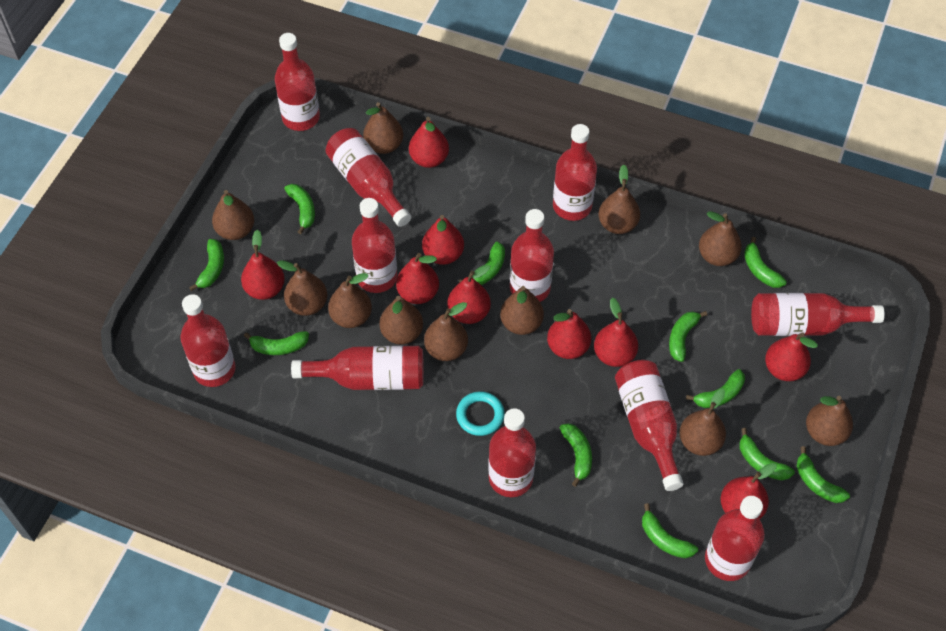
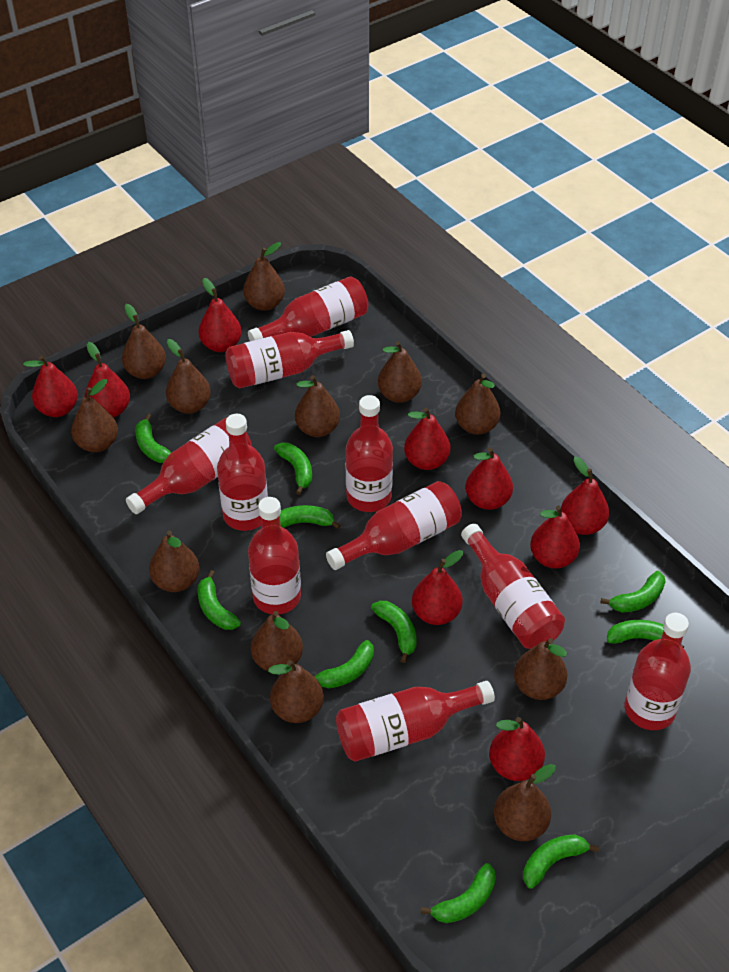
brown pear: [212,190,254,240] [277,260,327,316] [328,273,372,328] [363,102,403,154] [379,296,423,345] [424,302,468,361] [500,286,544,335] [598,165,640,234] [679,388,726,456] [699,212,742,266] [806,396,853,446] = 11 -> [71,379,118,452] [122,304,166,379] [149,531,200,592] [166,339,211,414] [243,242,285,311] [251,611,303,671] [268,660,324,723] [295,375,340,437] [378,341,422,403] [455,374,501,435] [494,764,556,841] [514,638,567,700] = 12
green banana: [189,239,224,291] [244,331,309,355] [284,184,315,234] [459,242,505,285] [560,423,592,487] [642,503,698,558] [669,311,707,362] [686,369,745,408] [739,428,795,480] [744,237,787,288] [796,446,850,503] = 11 -> [135,414,171,463] [197,570,241,630] [274,442,312,495] [280,505,341,529] [314,640,374,688] [371,601,417,663] [421,863,496,923] [523,834,599,889] [600,571,665,613] [607,620,684,648] = 10
red bottle: [181,294,236,387] [275,33,320,131] [291,346,424,390] [326,128,411,227] [352,198,397,293] [488,408,536,497] [510,209,554,302] [553,124,597,221] [615,360,684,491] [705,496,765,581] [751,293,885,336] = 11 -> [126,418,252,514] [217,414,268,531] [225,330,354,389] [248,277,368,341] [248,497,301,614] [326,481,462,570] [336,681,495,762] [346,395,393,512] [461,524,565,649] [624,613,691,730] = 10
turquoise ring: [456,391,505,436] = 1 -> none = 0

